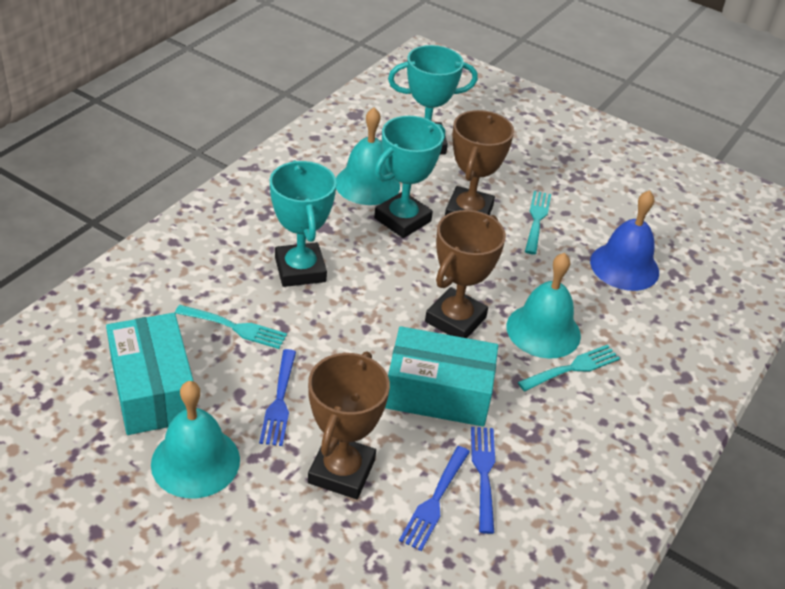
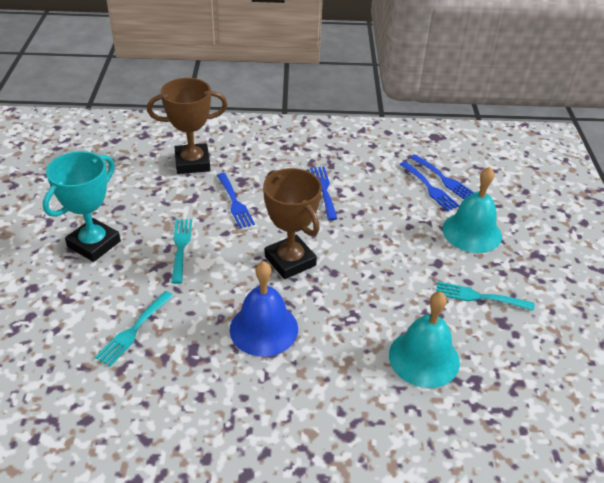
blue fork: [259,349,296,446] [399,446,470,551] [471,427,495,534] = 3 -> [217,173,255,228] [310,167,337,220] [400,161,460,211] [410,154,474,200] = 4
brown trophy: [308,351,390,499] [425,210,506,338] [445,110,514,215] = 3 -> [147,78,227,174] [263,168,322,279] = 2
turquoise bell: [151,381,240,498] [336,107,400,205] [507,253,581,359] = 3 -> [389,291,460,388] [442,167,502,253] = 2
turquoise box: [106,313,197,435] [385,326,498,427] = 2 -> none = 0
turquoise trophy: [270,160,337,287] [374,116,445,238] [388,45,478,154] = 3 -> [43,151,121,262] = 1

